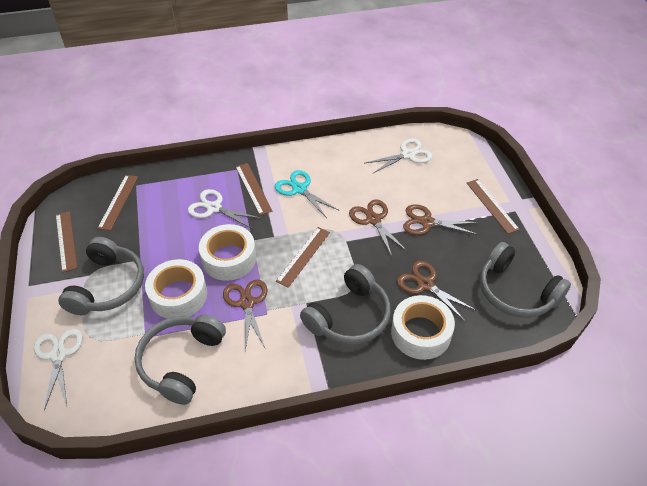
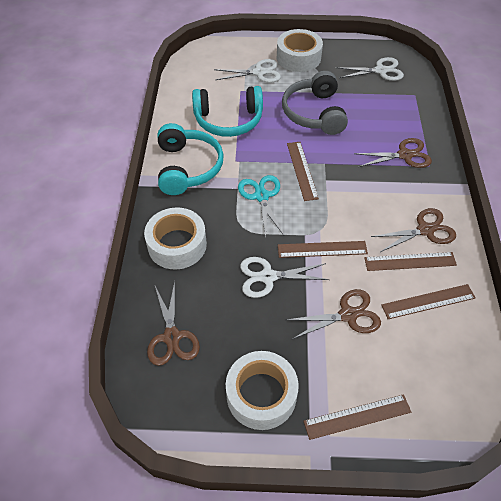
grey headphones: [59,237,144,315] [134,315,226,405] [300,264,391,345] [480,242,571,318] = 4 -> [282,71,348,135] = 1
turquoise headphones: none = 0 -> [158,123,224,195] [192,86,263,137] = 2

